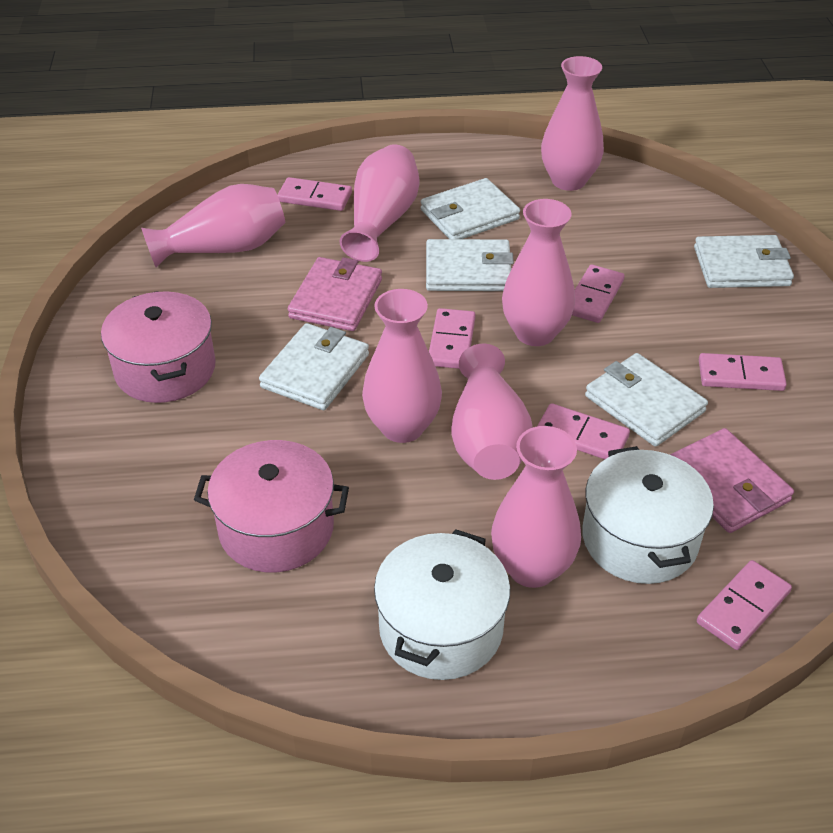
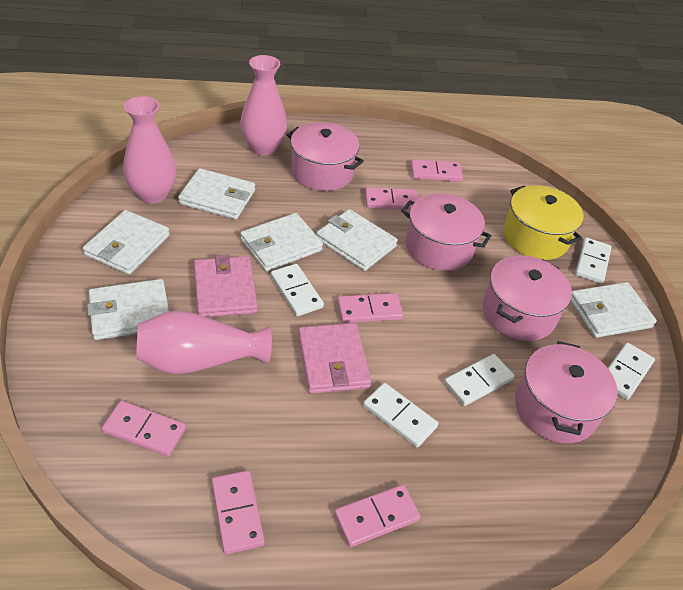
pink pot: [101,291,216,403] [194,440,349,572] = 2 -> [287,122,364,191] [401,193,491,271] [483,255,572,341] [515,341,618,443] = 4
pink vase: [141,184,285,267] [339,144,420,262] [362,289,442,443] [451,344,532,480] [491,426,581,588] [502,199,575,346] [541,56,604,191] = 7 -> [123,96,176,204] [136,311,272,374] [240,55,287,155] = 3
white domino: none = 0 -> [271,264,324,316] [363,383,438,448] [444,354,515,406] [575,237,611,284] [608,343,655,400] = 5
white pot: [374,529,510,680] [582,446,714,584] = 2 -> none = 0
white wallet: [259,323,369,410] [421,178,520,239] [426,239,514,291] [585,353,708,447] [694,235,794,288] = 5 -> [83,210,170,275] [87,279,169,340] [178,168,255,219] [240,213,323,271] [316,209,398,271] [571,282,657,338] = 6
yellow pot: none = 0 -> [503,185,584,260] = 1

